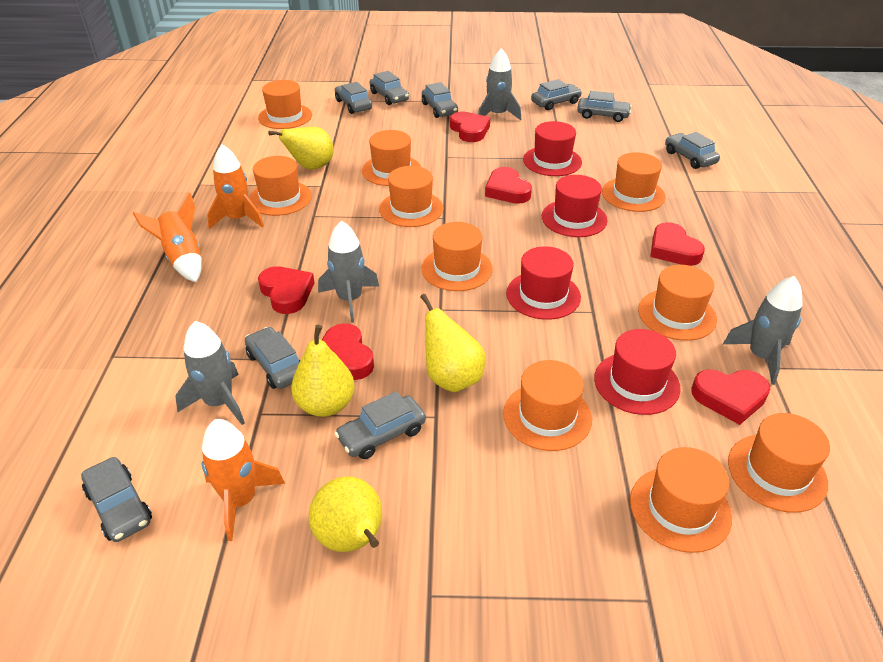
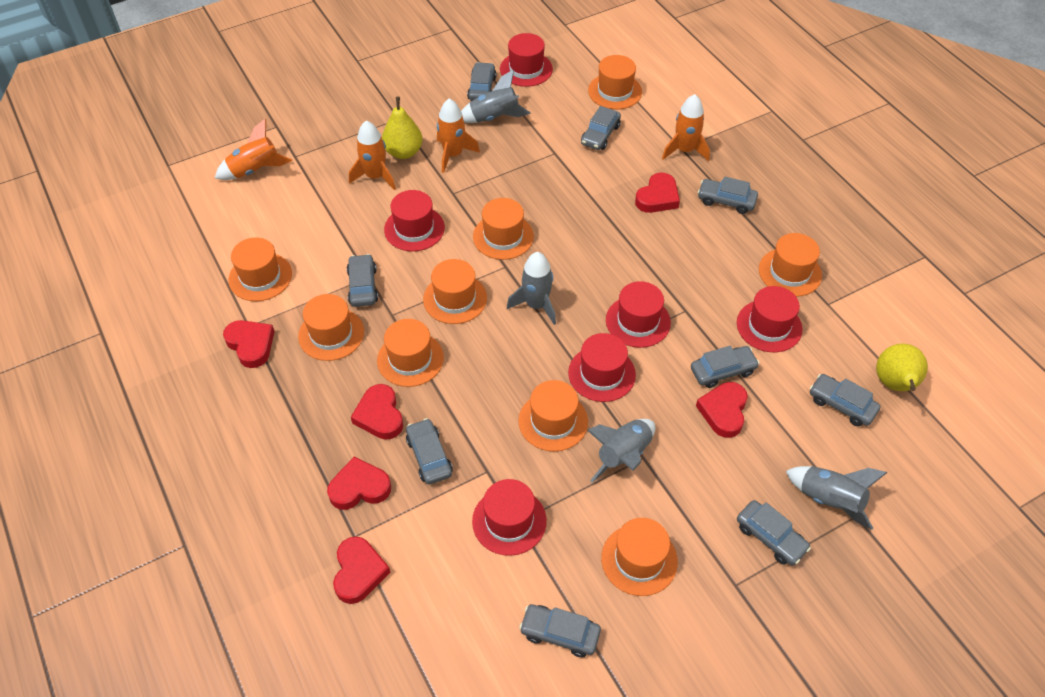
orange hat: [249,156,312,216] [258,80,312,129] [362,130,421,186] [379,166,444,227] [421,222,493,291] [503,360,592,451] [602,152,666,212] [630,447,732,553] [638,265,717,341] [728,413,830,513] = 10 -> [228,237,292,301] [298,294,364,361] [377,319,444,387] [423,259,487,324] [473,198,534,260] [518,380,588,452] [588,55,642,109] [601,518,678,596] [759,233,822,297] = 9
orange rocket: [133,193,202,282] [201,419,285,541] [207,144,264,229] = 3 -> [215,119,292,180] [349,120,396,190] [437,99,480,173] [662,94,710,161] = 4
red hat: [506,246,581,320] [523,121,582,176] [542,175,608,237] [594,329,681,415] = 4 -> [384,190,445,251] [472,479,547,556] [500,33,553,87] [568,333,636,402] [606,281,671,348] [737,286,802,352] = 6
yellow pear: [268,127,334,169] [291,325,355,417] [309,477,382,552] [420,294,486,392] = 4 -> [382,97,422,159] [876,344,928,391] = 2

